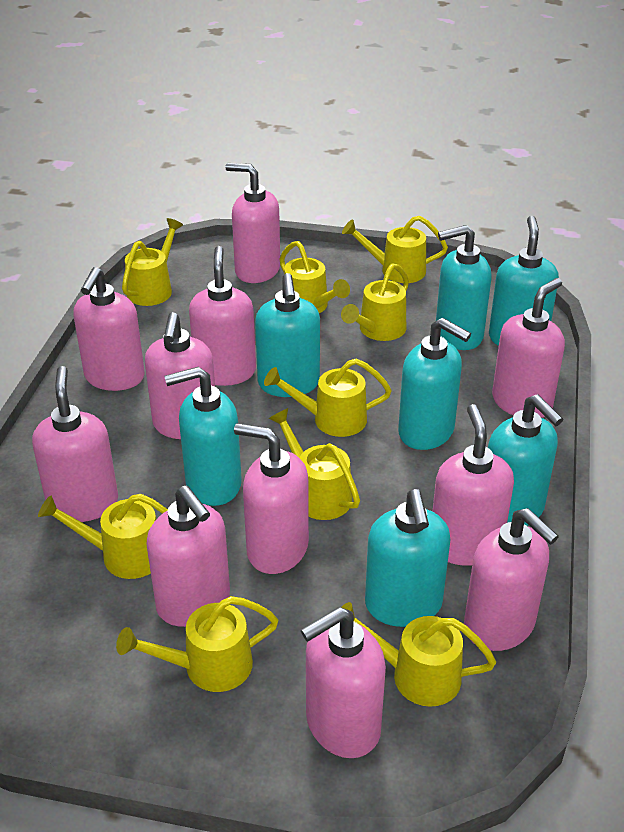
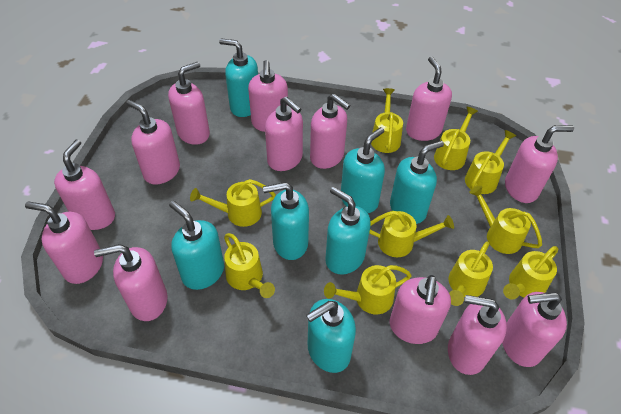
pink soap dispenser: [32,366,118,522] [74,267,145,391] [145,312,215,439] [146,485,230,627] [189,246,256,386] [225,163,280,283] [234,423,309,574] [301,607,386,758] [432,404,514,566] [464,508,559,651] [492,278,565,418] = 11 -> [25,201,103,284] [54,139,115,230] [94,244,168,321] [126,100,180,184] [168,62,210,145] [248,60,288,132] [265,96,303,171] [310,94,350,169] [390,275,451,344] [406,56,452,141] [448,295,507,375] [502,292,567,367] [505,125,574,203] = 13
yellow watering can: [38,494,168,579] [116,596,278,692] [122,218,183,306] [264,358,392,437] [269,408,360,520] [279,241,350,313] [341,263,409,341] [341,602,496,707] [342,216,448,283] = 9 -> [190,179,276,227] [224,233,275,298] [324,265,412,315] [369,211,454,257] [371,88,403,153] [434,107,478,170] [449,241,493,306] [465,130,516,194] [469,186,542,254] [503,246,559,300] = 10

